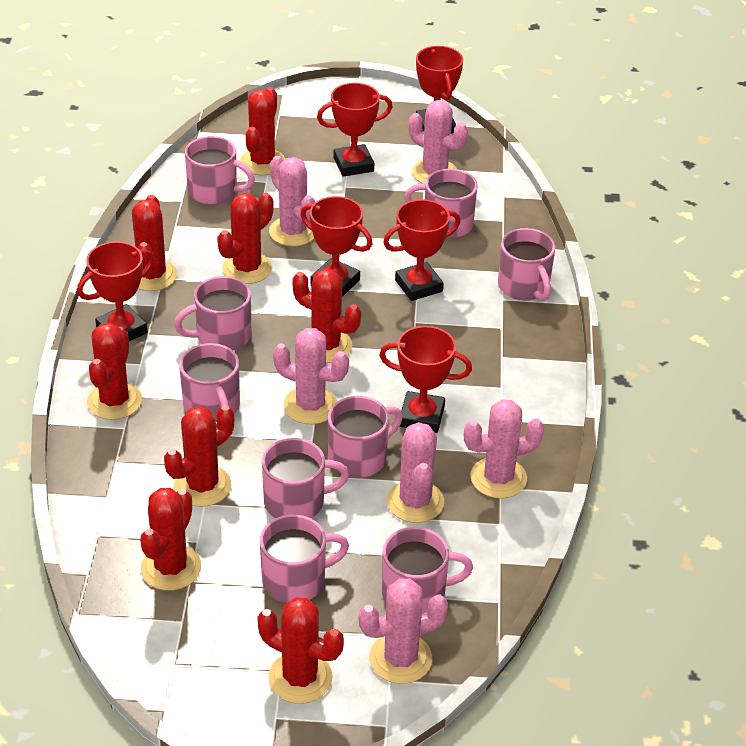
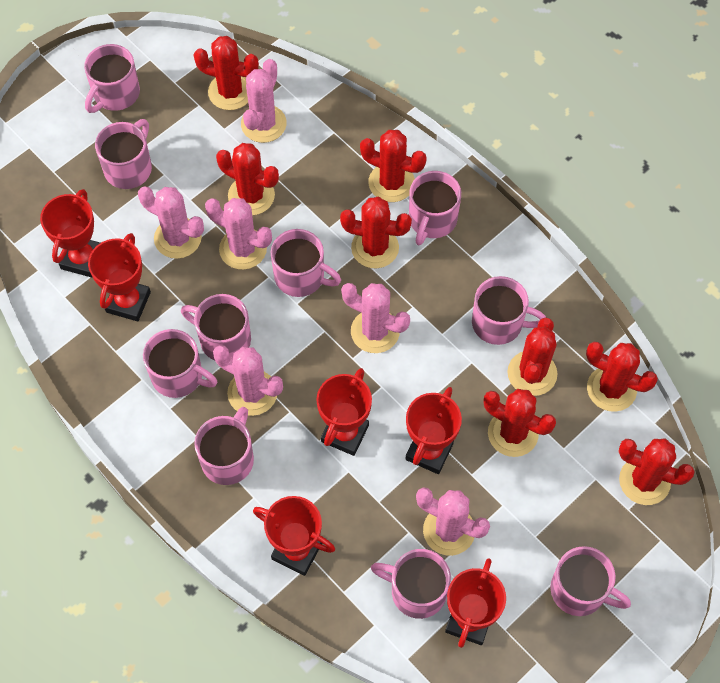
pink mug: [174,276,251,350] [179,343,240,422] [185,136,255,204] [260,515,349,603] [262,438,349,518] [328,396,403,478] [382,527,473,614] [404,169,478,238] [498,228,556,301] = 9 -> [84,44,140,113] [95,119,152,189] [143,329,217,398] [181,294,251,360] [194,407,254,485] [270,229,341,297] [371,549,451,619] [409,171,461,245] [472,276,546,345] [550,546,631,616] = 10

